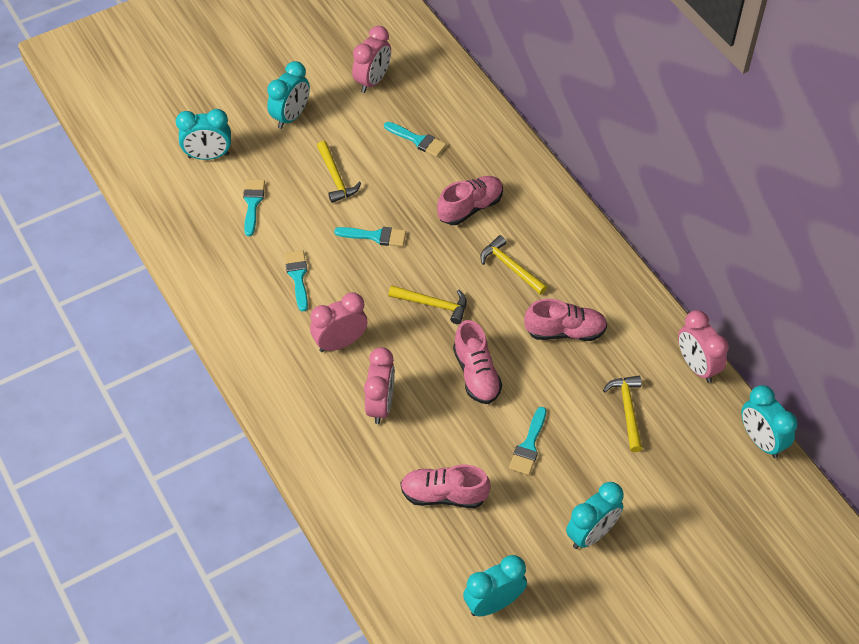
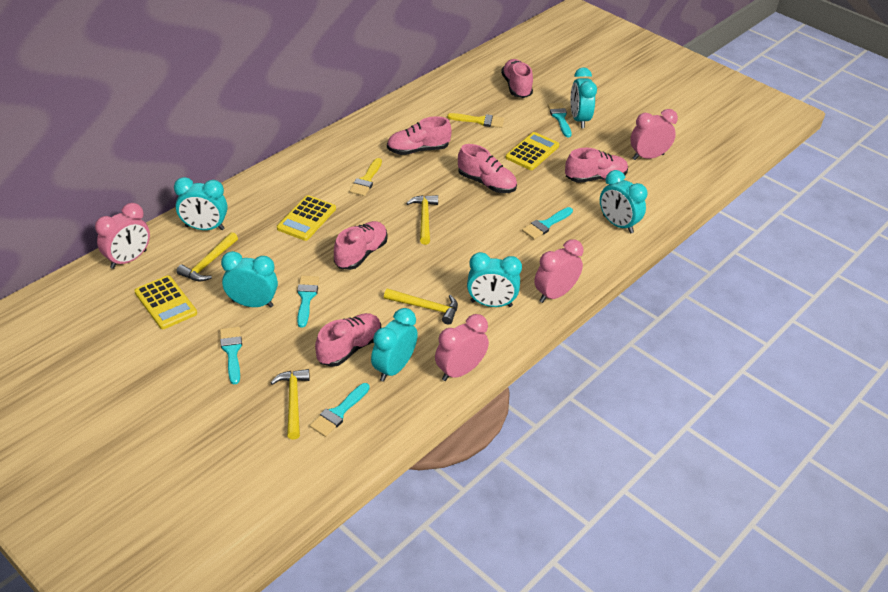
pink shoe: [400,465,491,508] [437,176,503,225] [453,320,502,404] [524,299,607,341] = 4 -> [315,313,381,367] [334,221,388,270] [387,116,452,155] [458,144,517,193] [501,59,533,98] [565,148,628,183] = 6
turquoise clock: [176,109,231,160] [267,61,310,129] [463,555,527,616] [566,482,624,549] [741,385,798,458] = 5 -> [174,177,228,230] [221,251,278,308] [371,308,418,381] [467,252,522,307] [570,67,597,128] [600,170,647,233] = 6
yellow brush: none = 0 -> [349,158,382,196] [447,113,504,128] = 2
yellow calculator: none = 0 -> [134,275,197,329] [277,195,336,241] [506,132,559,170] = 3

